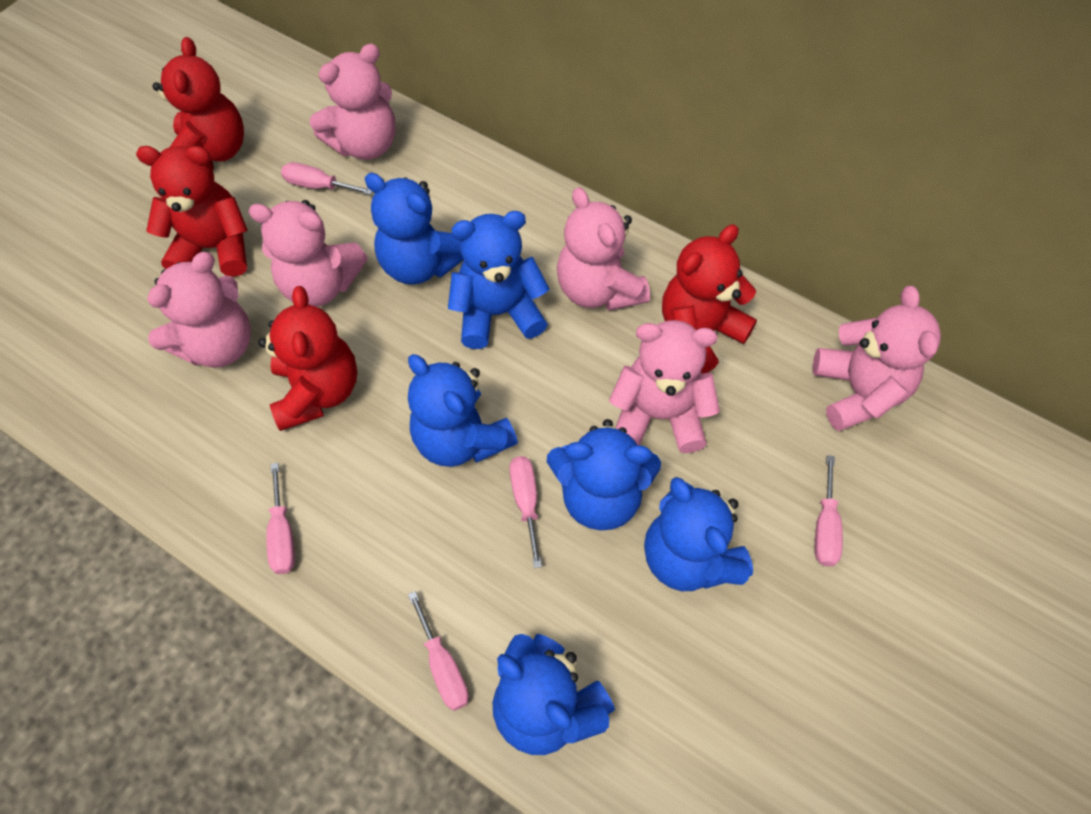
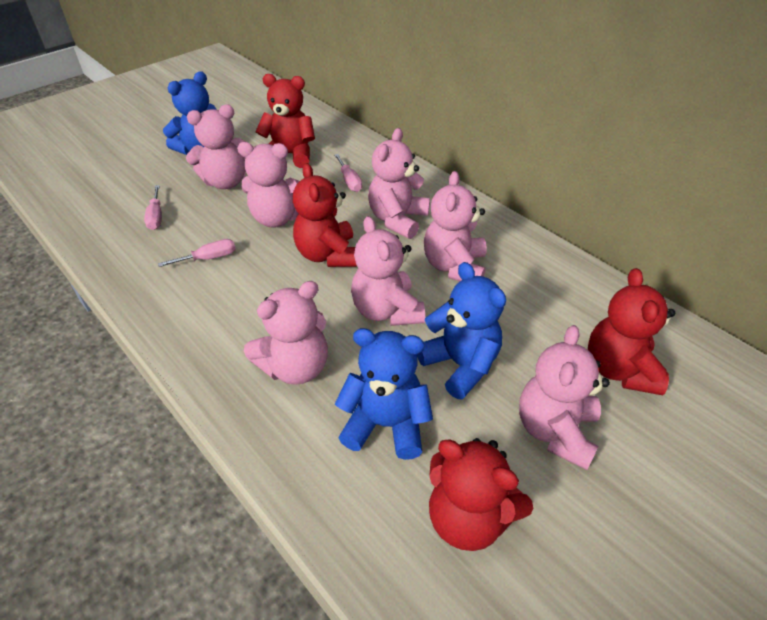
blue teddy bear: [365,173,464,285] [408,354,518,467] [448,211,550,349] [492,634,615,755] [547,419,661,531] [644,477,753,591] = 6 -> [163,71,217,155] [335,328,433,460] [417,262,506,400] = 3
pink screwdriver: [266,463,295,574] [281,162,372,195] [408,591,469,711] [509,456,542,568] [815,455,843,566] = 5 -> [144,185,162,230] [158,239,236,267] [334,154,362,192] = 3
pink teddy bear: [147,252,251,368] [248,200,368,307] [310,44,396,160] [557,187,650,311] [609,320,720,453] [813,286,941,431] = 6 -> [186,104,246,189] [237,142,300,228] [244,281,328,385] [351,216,425,326] [368,128,430,239] [424,171,487,281] [519,325,610,470] = 7

